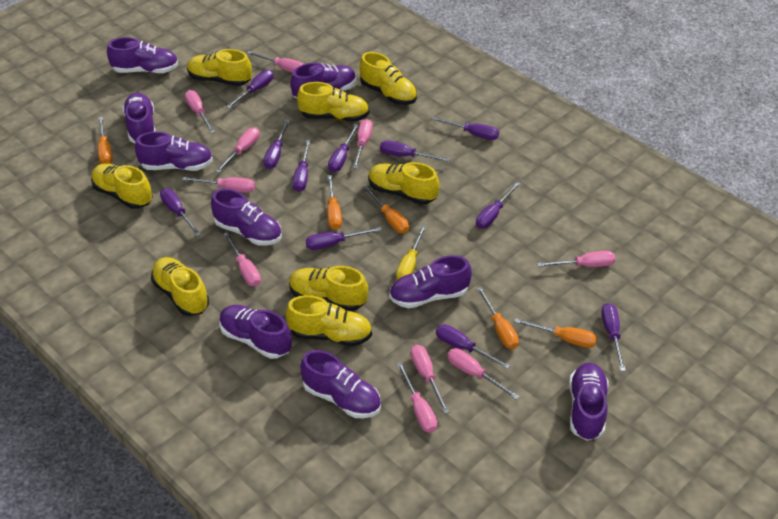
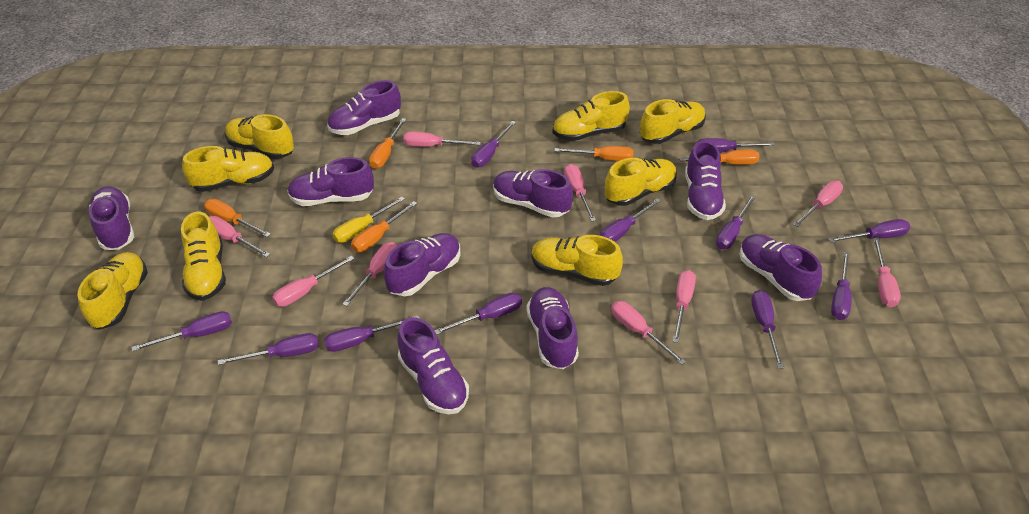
pink screwdriver: [182,177,255,193] [185,90,215,133] [215,127,260,173] [223,232,261,287] [247,51,304,73] [353,119,373,169] [397,363,437,433] [411,345,449,414] [448,348,519,400] [537,251,616,267] = 10 -> [209,216,270,257] [272,256,354,307] [342,242,397,306] [403,131,481,147] [564,164,596,222] [611,301,686,365] [673,270,696,343] [793,181,843,227] [873,238,901,307] = 9

